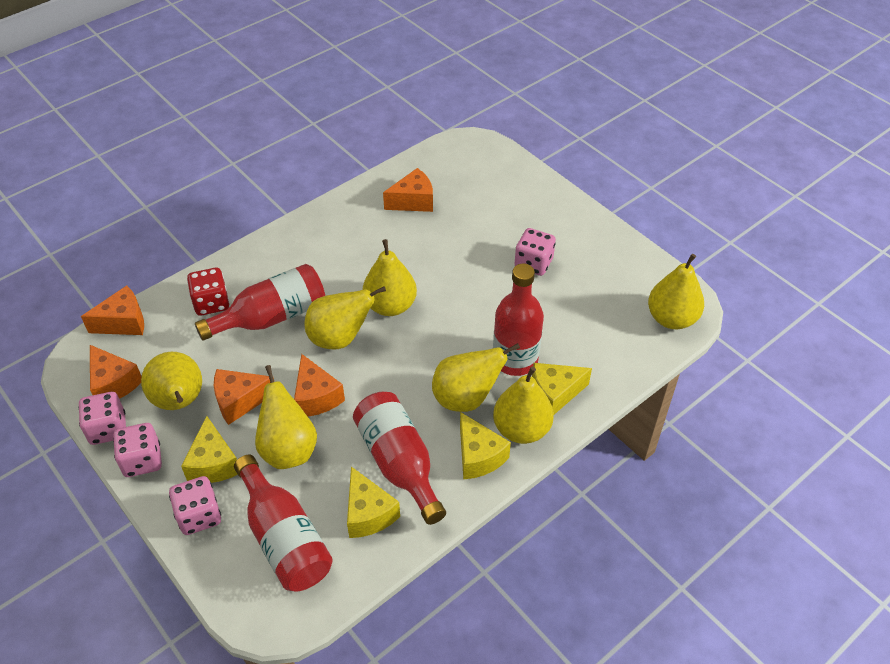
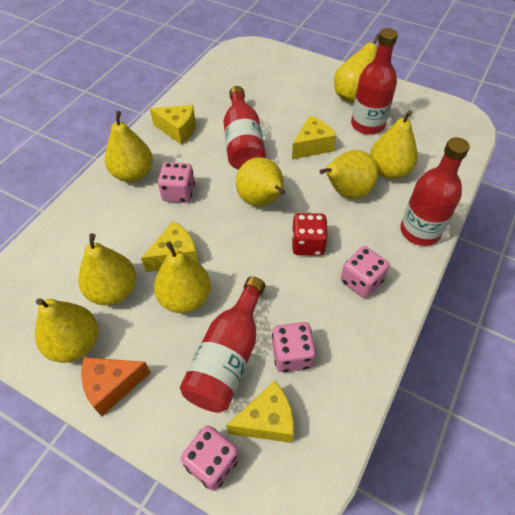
orange cheese: [81,286,144,335] [90,345,142,399] [214,369,274,425] [294,354,345,417] [383,168,433,212] = 5 -> [81,357,151,416] = 1
yellow pear: [141,352,202,410] [255,365,317,469] [304,286,386,349] [362,239,417,316] [432,343,520,412] [493,367,554,444] [648,254,704,329] = 7 -> [35,298,98,363] [78,233,136,305] [105,111,153,182] [154,241,211,313] [236,157,285,207] [319,150,378,199] [334,34,379,103] [370,111,418,179] = 8

